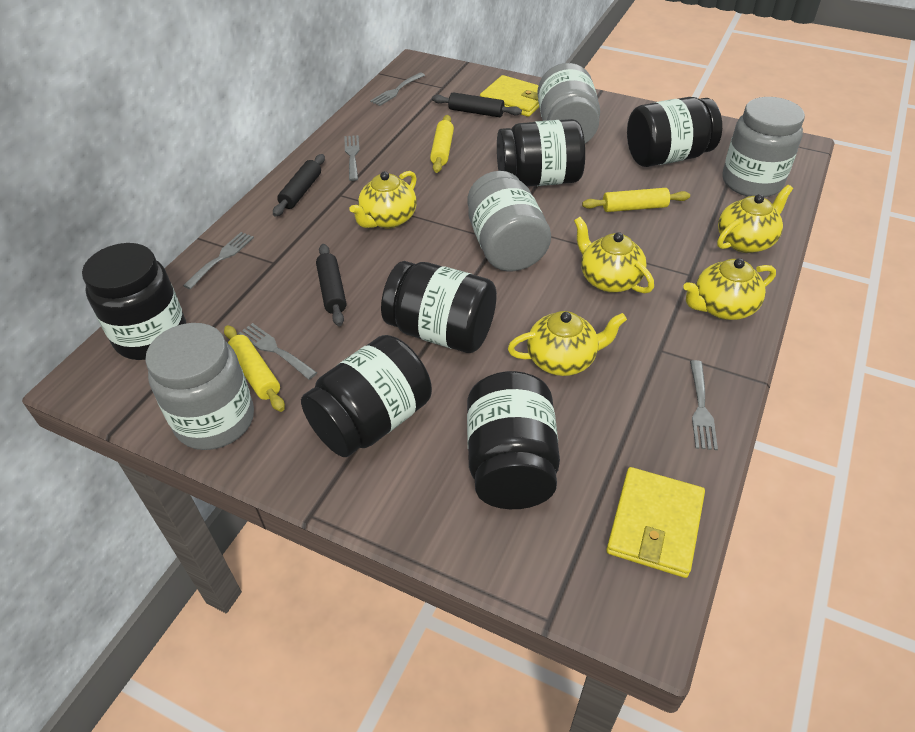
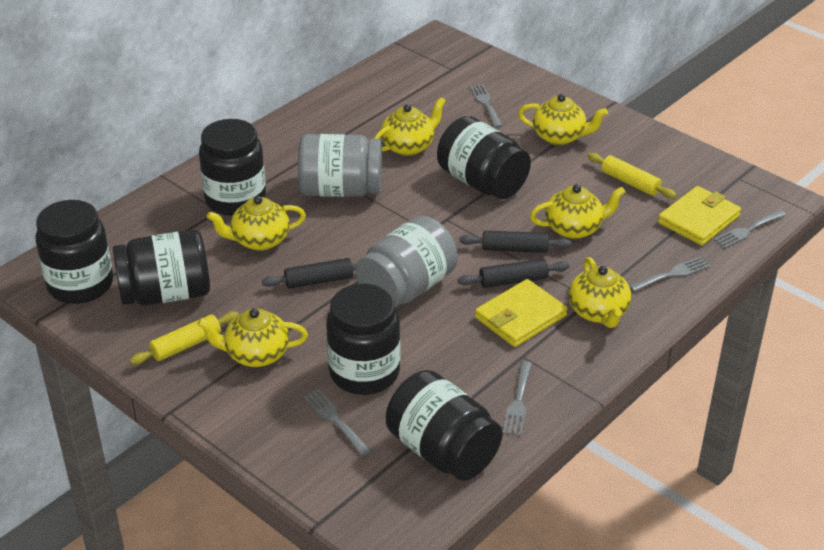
grey jar: [145,323,254,450] [467,171,551,271] [537,63,600,143] [722,97,805,197] = 4 -> [298,134,382,197] [356,216,458,308] = 2
yellow rolling pin: [224,325,285,412] [430,115,454,173] [582,188,690,212] = 3 -> [130,311,239,365] [588,153,677,199] = 2
yellow teapot: [350,171,417,228] [508,311,627,376] [574,217,654,294] [683,258,776,320] [717,185,793,253] = 5 -> [197,308,308,367] [207,196,306,251] [374,97,446,156] [518,94,608,145] [530,184,626,239] [569,257,631,328] = 6

